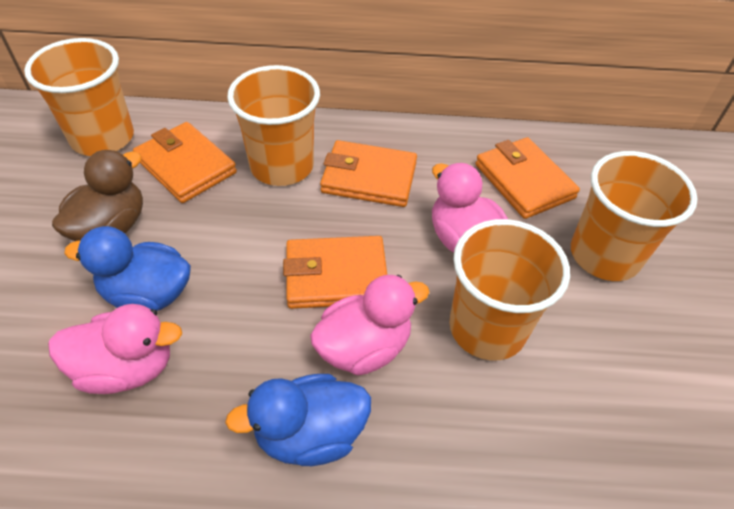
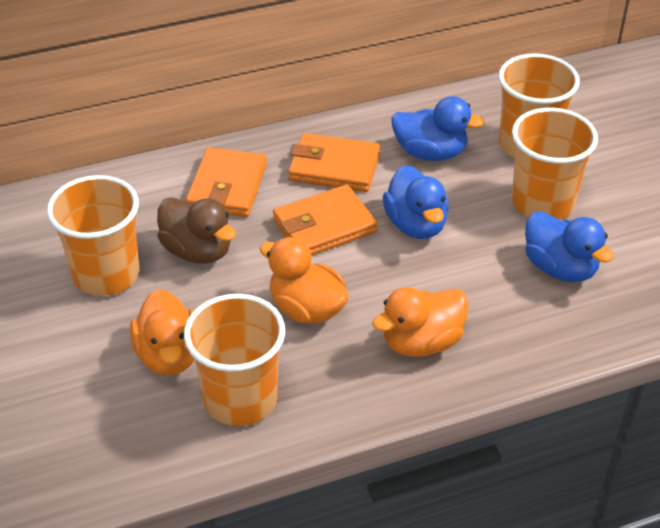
blue duck: [64,226,191,311] [225,374,371,466] = 2 -> [383,165,449,239] [391,96,485,161] [525,211,614,282] = 3
orange duck: none = 0 -> [130,289,194,375] [259,237,349,324] [372,287,469,357] = 3
orange wallet: [133,122,237,203] [283,236,387,309] [320,140,417,207] [475,137,580,219] = 4 -> [186,147,267,217] [273,185,377,255] [288,133,380,192] = 3
pink duck: [48,304,182,394] [310,275,430,376] [432,163,508,253] = 3 -> none = 0

